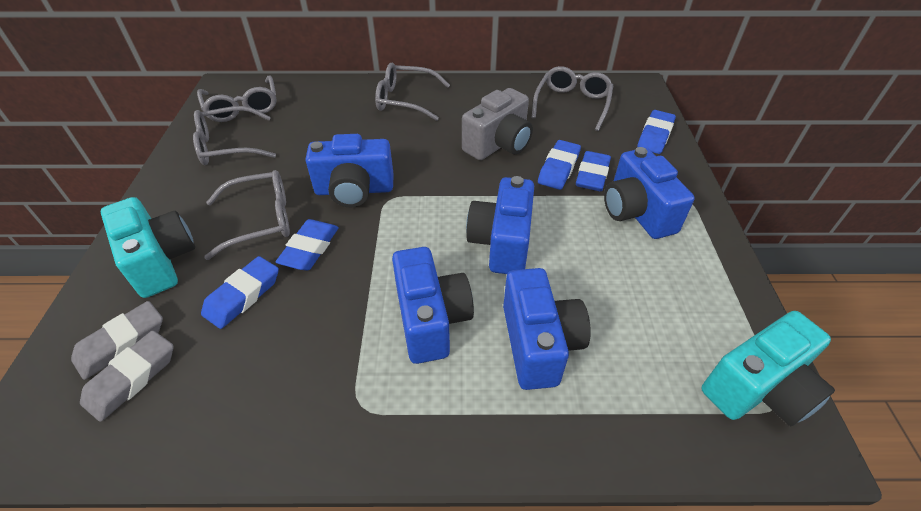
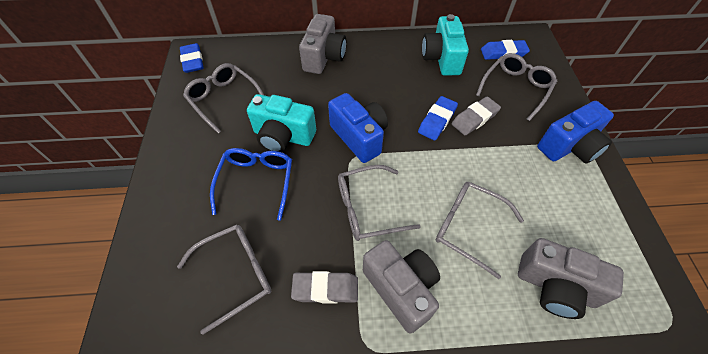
blue camera: [305,134,394,207] [392,247,474,364] [466,176,534,274] [503,268,591,390] [604,147,695,239] = 5 -> [328,93,388,163] [537,101,614,164] = 2
blue eraser: [201,256,279,329] [276,219,339,270] [538,140,581,190] [576,151,611,191] [637,110,676,154] = 5 -> [180,43,204,73] [418,96,458,140] [481,40,530,60] = 3
blue glasses: none = 0 -> [210,148,292,221] = 1
grey camera: [462,88,533,160] = 1 -> [299,14,347,74] [363,240,440,333] [518,238,624,319] = 3

